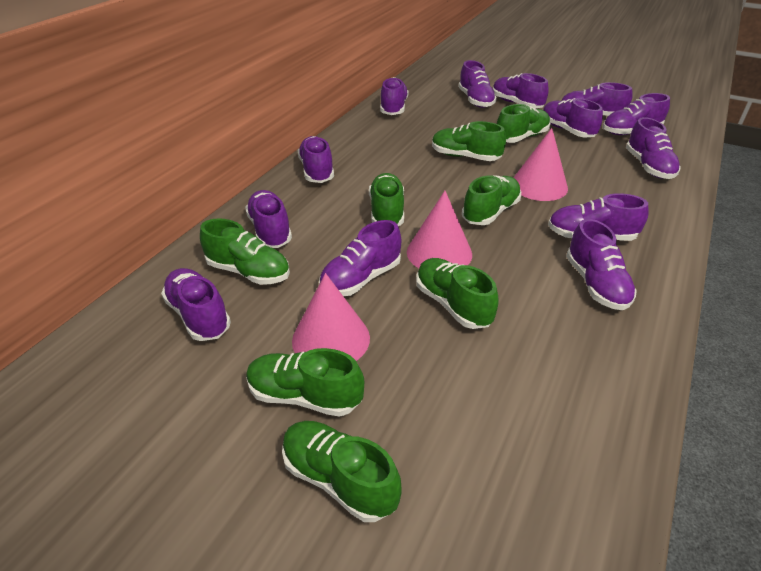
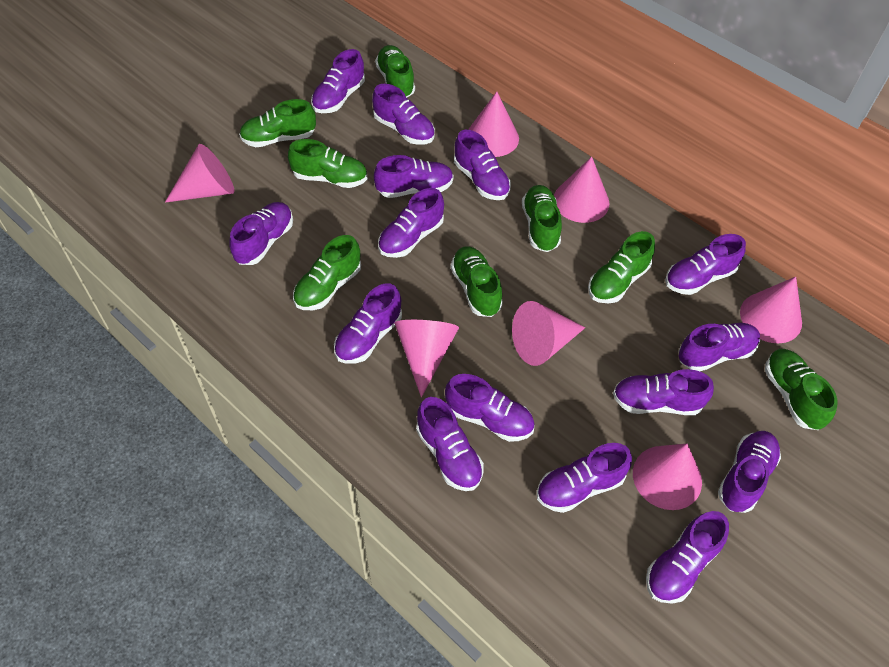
pink cone: [292,273,370,361] [407,191,472,268] [513,128,568,201] = 3 -> [165,144,234,203] [394,320,459,397] [468,92,519,157] [512,301,585,366] [554,156,610,223] [633,444,702,510] [740,277,802,343] = 7
purple shoe: [161,268,231,341] [245,190,292,248] [298,136,334,183] [319,220,401,296] [380,77,409,115] [458,60,497,108] [493,73,549,108] [543,98,603,137] [548,193,648,241] [562,82,633,116] [566,219,637,310] [603,93,670,135] [626,117,681,179] = 13 -> [229,202,293,265] [311,49,365,113] [334,283,402,364] [372,84,435,145] [374,155,454,198] [378,188,444,258] [416,397,484,491] [445,374,535,442] [454,130,511,200] [537,443,632,513] [613,369,714,415] [646,511,729,604] [665,234,746,295] [679,323,760,371] [718,431,781,513] = 15

